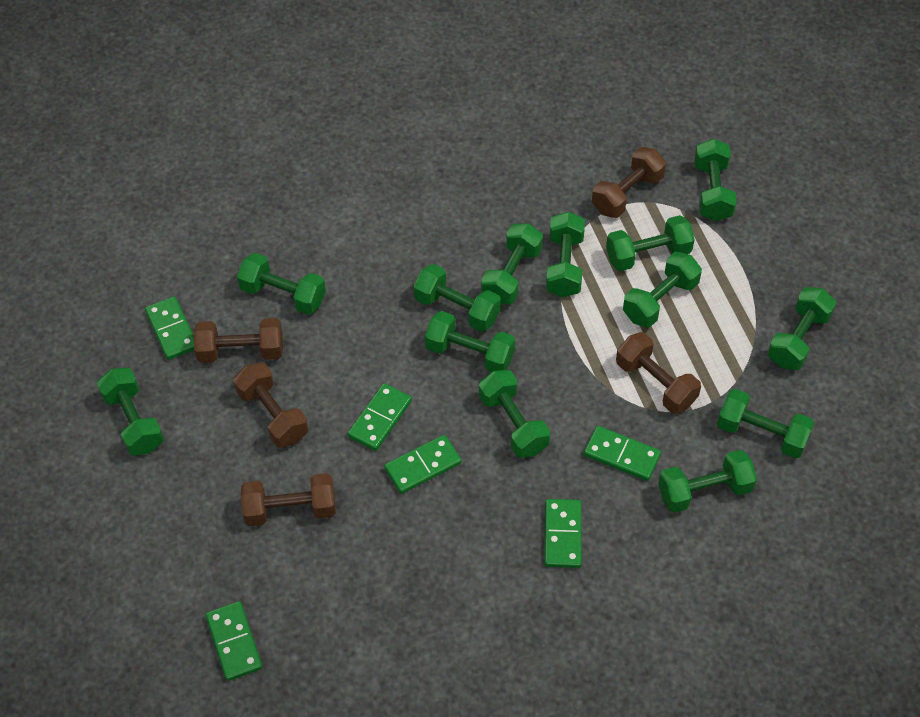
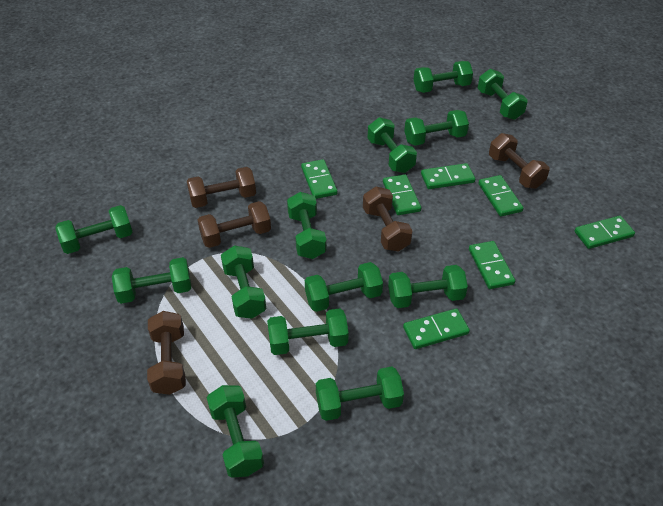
green domino: [145,296,194,360] [206,601,262,681] [347,383,412,451] [384,435,461,494] [545,499,582,568] [584,426,661,481] = 6 -> [301,159,338,199] [383,174,421,215] [403,308,470,349] [421,163,475,189] [469,241,515,289] [479,175,523,217] [574,216,635,249] = 7

